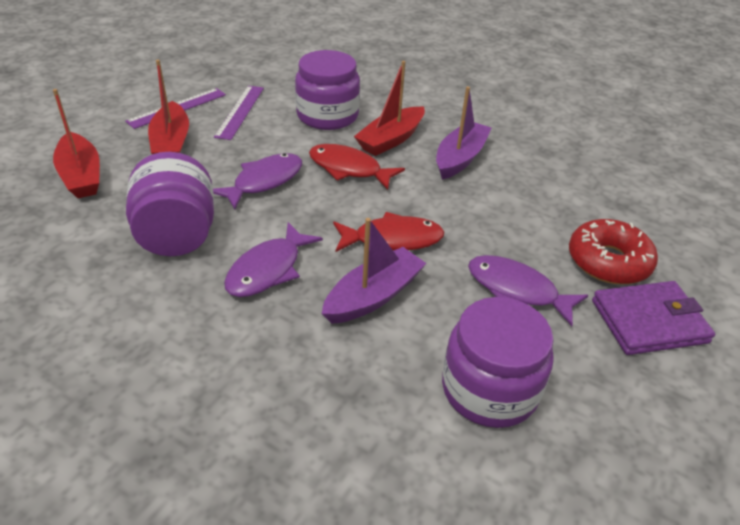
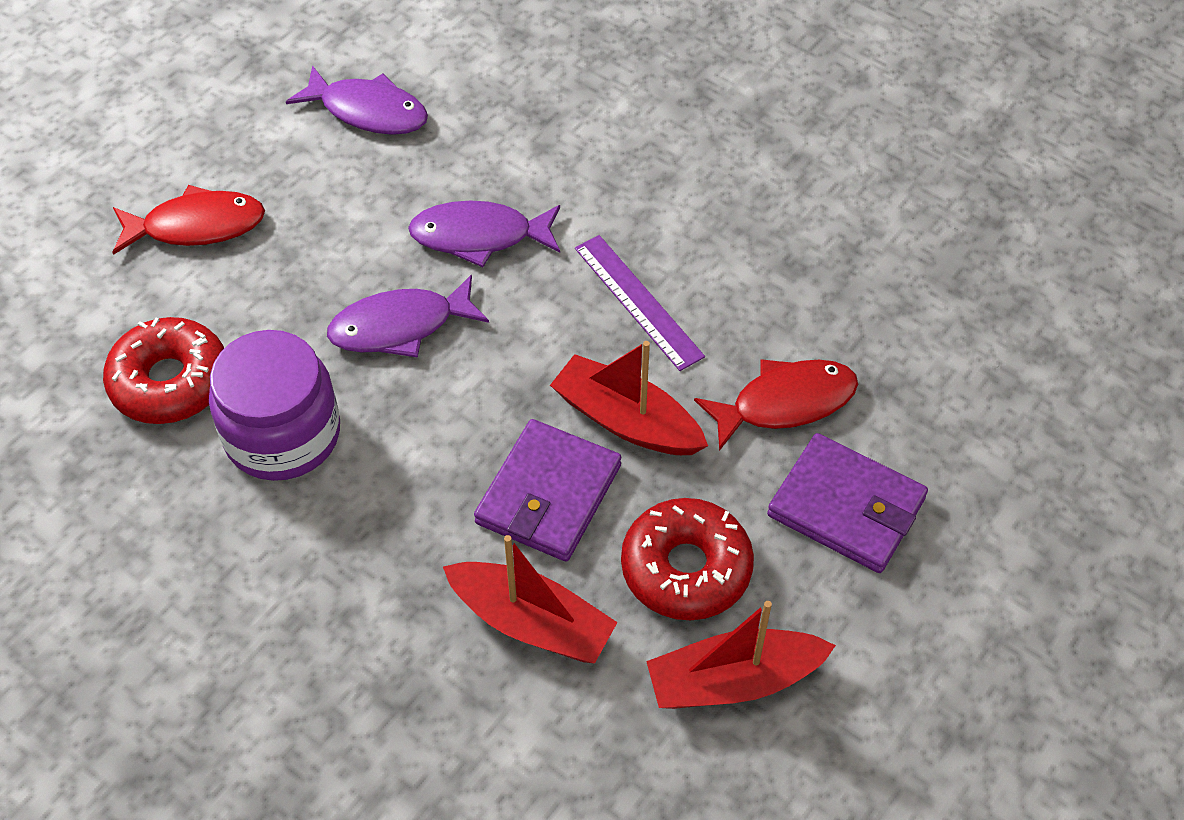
purple boat: [322,218,426,324] [436,86,492,180] = 2 -> none = 0
purple jar: [126,152,214,256] [295,50,360,130] [442,297,554,428] = 3 -> [209,330,340,481] = 1
purple ruler: [125,88,226,129] [214,86,264,140] = 2 -> [575,235,705,371] = 1
purple wallet: [592,281,715,355] = 1 -> [474,419,621,561] [767,433,928,573] = 2
red donut: [569,219,658,284] = 1 -> [103,317,224,424] [621,498,754,620] = 2

